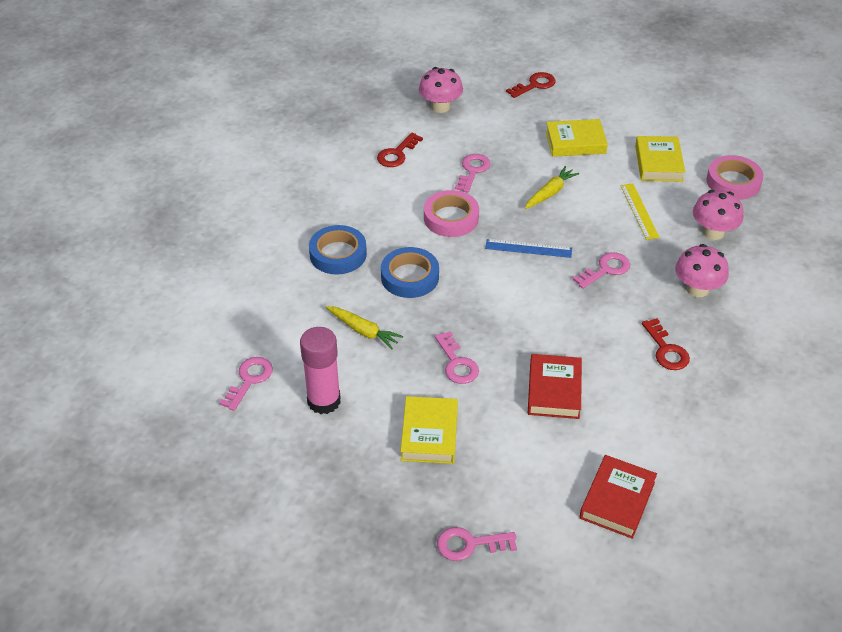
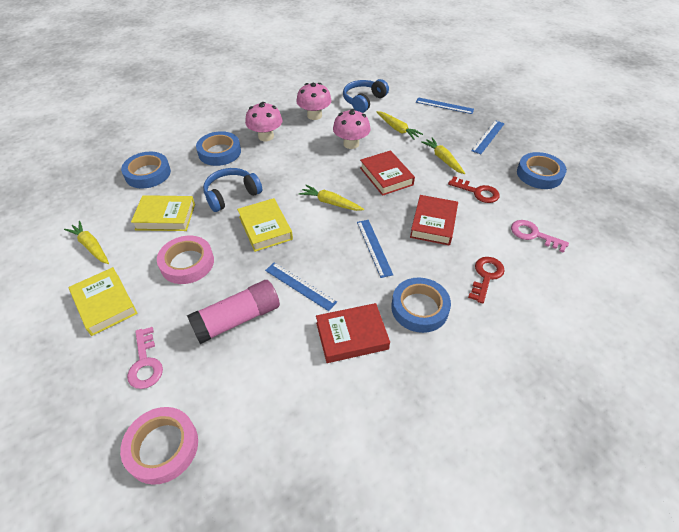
blue headphones: none = 0 -> [203,168,262,212] [343,79,389,113] = 2
blue ruler: [485,239,572,258] = 1 -> [265,262,337,311] [357,220,393,278] [416,97,474,114] [471,120,505,154] = 4
blue tape: [309,225,367,275] [381,247,439,298] = 2 -> [121,152,171,189] [196,131,241,166] [391,278,451,333] [517,152,567,189] = 4
pink key: [219,357,273,411] [435,331,479,384] [437,527,517,561] [455,154,490,193] [572,252,630,289] = 5 -> [127,327,163,389] [511,220,569,253] = 2
red book: [528,354,582,419] [580,455,657,539] = 2 -> [316,303,390,363] [360,150,415,196] [410,195,458,246] = 3
red key: [377,133,423,167] [506,72,556,98] [642,318,690,370] = 3 -> [448,176,500,203] [468,257,505,303] = 2
yellow carrot: [326,306,403,349] [525,166,579,209] = 2 -> [64,221,109,264] [299,185,364,211] [377,111,423,140] [421,138,465,174] = 4
yellow ruler: [620,183,660,240] = 1 -> none = 0

